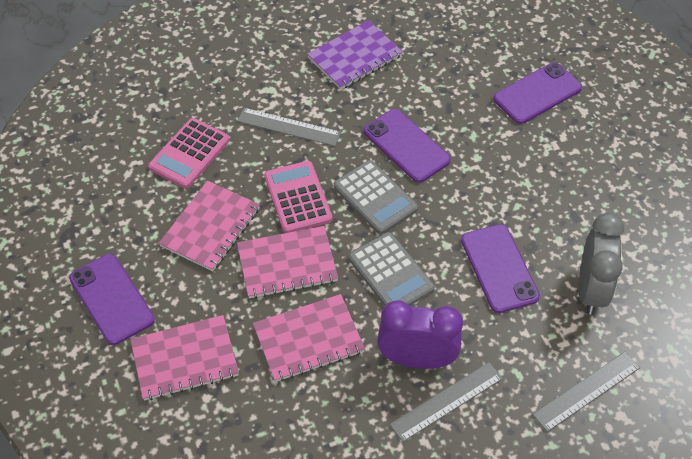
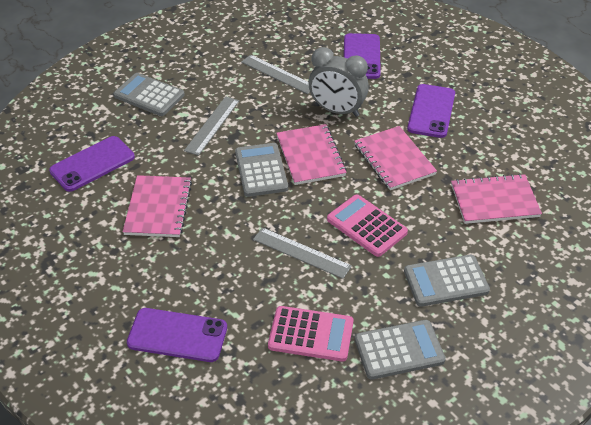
grey calculator: [334,160,418,234] [349,232,435,306] = 2 -> [113,73,185,116] [235,143,288,197] [355,320,446,380] [404,255,490,307] = 4
purple clock: [378,301,463,369] = 1 -> none = 0
purple notebook: [307,20,403,90] = 1 -> none = 0

